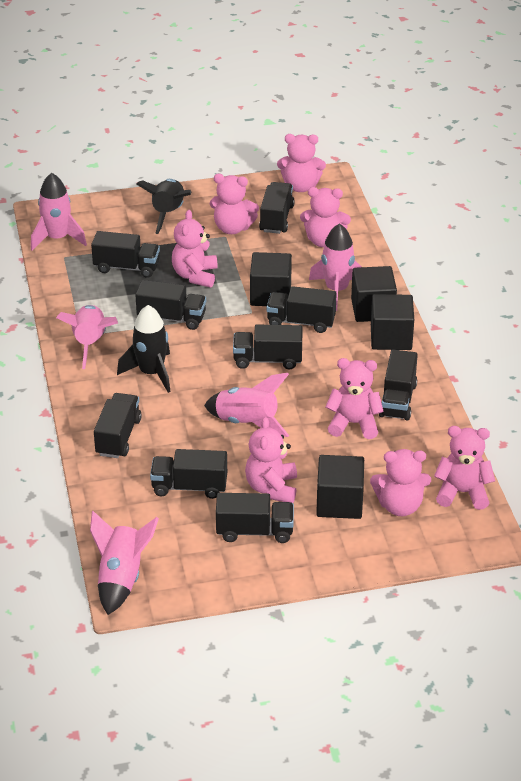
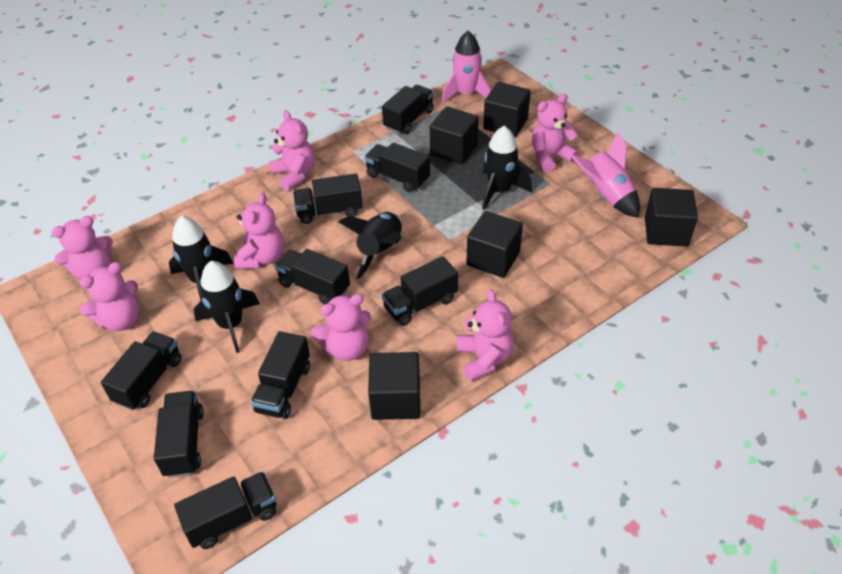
black cube: [250,252,292,306] [316,455,364,519] [351,266,397,322] [371,294,414,350] = 4 -> [368,352,420,420] [430,107,479,165] [466,211,523,278] [483,82,531,137] [645,188,698,247] = 5
black rocket: [117,305,171,393] [136,179,191,234] = 2 -> [169,216,233,300] [193,261,260,353] [338,212,402,279] [482,126,532,210] = 4
pink rocket: [31,173,87,251] [56,305,118,369] [90,511,159,615] [204,373,289,437] [309,223,362,311] = 5 -> [442,31,491,103] [572,131,640,218] = 2
pink teddy bear: [172,210,218,288] [210,174,259,234] [245,417,297,503] [277,134,326,192] [300,187,351,247] [326,358,384,439] [370,449,431,516] [434,426,495,510] = 8 -> [51,216,113,280] [80,262,139,331] [234,193,284,269] [269,110,315,191] [311,294,371,361] [457,289,514,381] [531,94,579,172] = 7

